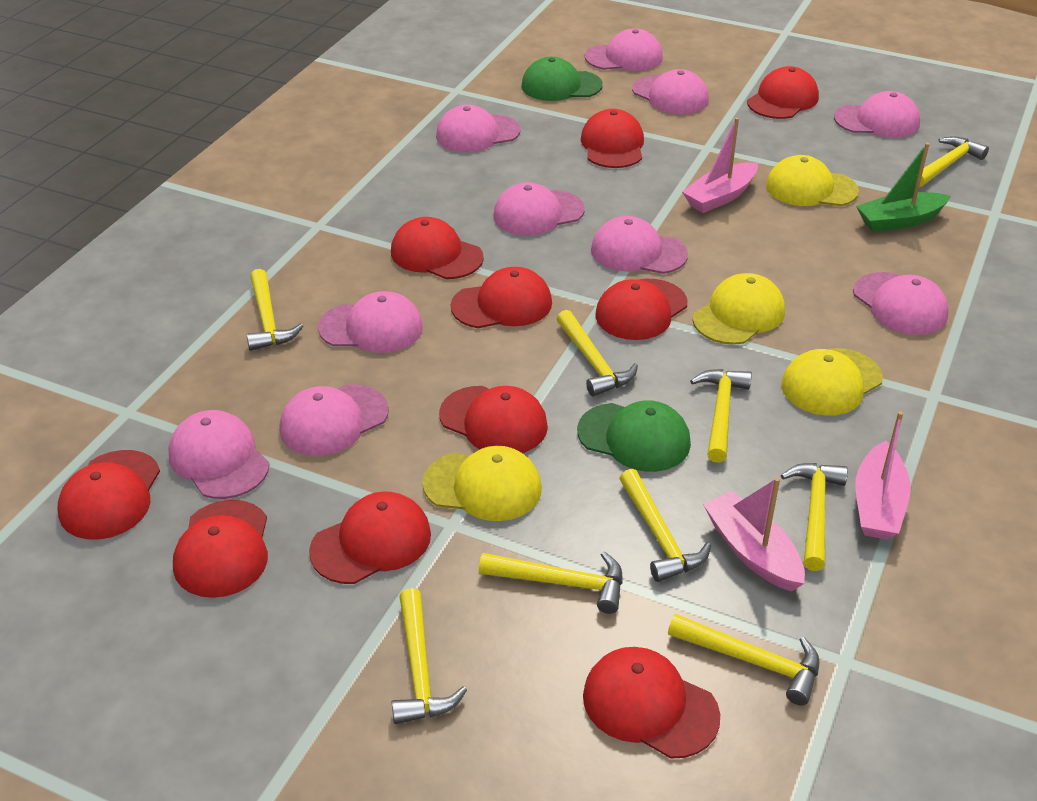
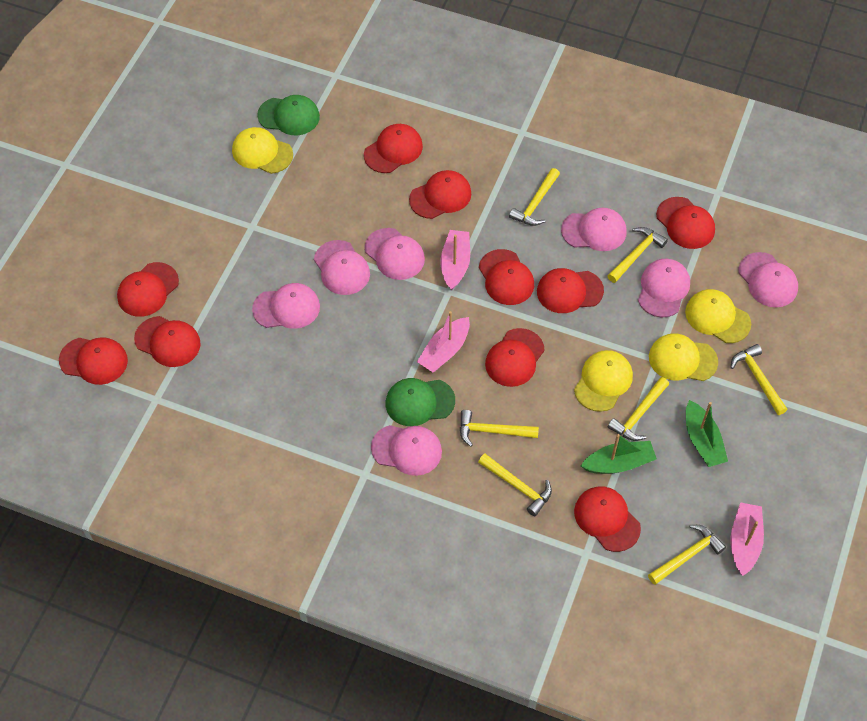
green boat: [856,143,951,232] = 1 -> [581,434,657,474] [686,400,728,467] = 2
pink cap: [168,410,270,499] [279,384,389,456] [318,291,423,353] [436,105,521,152] [493,182,585,236] [585,28,663,71] [591,216,688,274] [632,69,709,114] [834,91,920,138] [853,272,949,335] = 10 -> [252,283,320,329] [314,240,370,295] [365,228,425,280] [371,425,442,476] [561,207,627,251] [638,259,690,318] [738,252,798,307] = 7
yellow hammer: [246,269,303,351] [392,588,467,724] [479,551,623,614] [557,310,638,396] [619,469,711,582] [668,614,820,706] [690,369,752,463] [781,463,848,571] [919,136,989,187] = 9 -> [460,410,539,447] [478,453,552,516] [509,168,560,226] [608,227,668,283] [608,377,669,441] [648,525,726,585] [730,344,787,415] = 7

